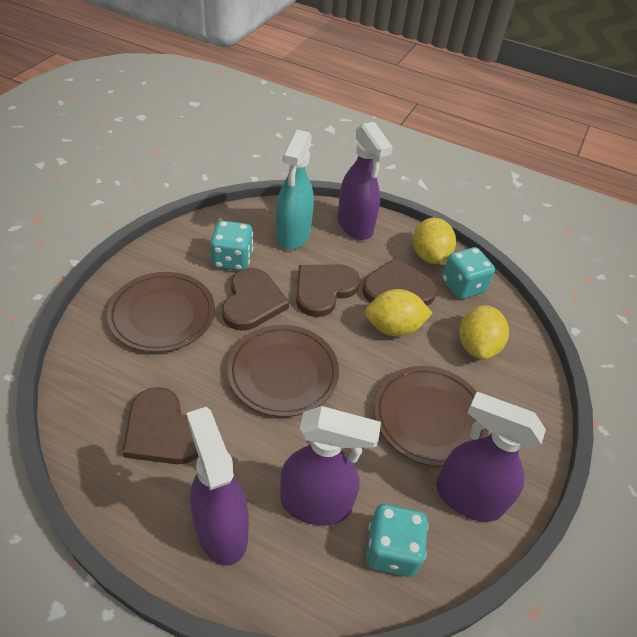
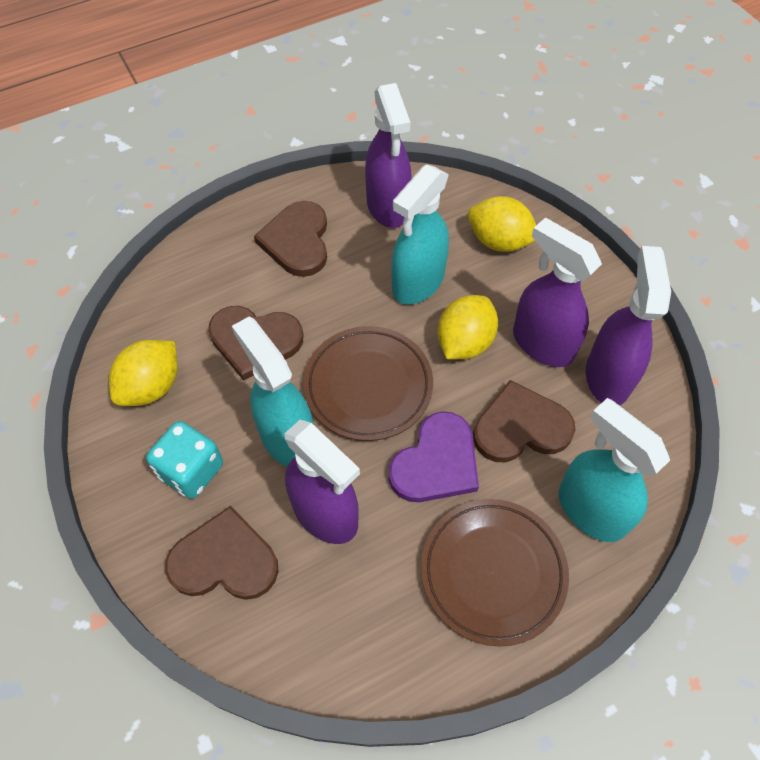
brown plate: [107,272,215,352] [227,325,339,417] [374,366,489,467] = 3 -> [303,326,433,441] [421,499,569,647] = 2
purple heart: none = 0 -> [389,411,479,502] = 1
turquoise dice: [210,221,253,271] [366,504,428,577] [442,247,495,299] = 3 -> [146,421,223,499] = 1
turquoise spray bottle: [276,130,314,250] = 1 -> [232,317,314,466] [391,164,449,305] [559,398,670,542] = 3

